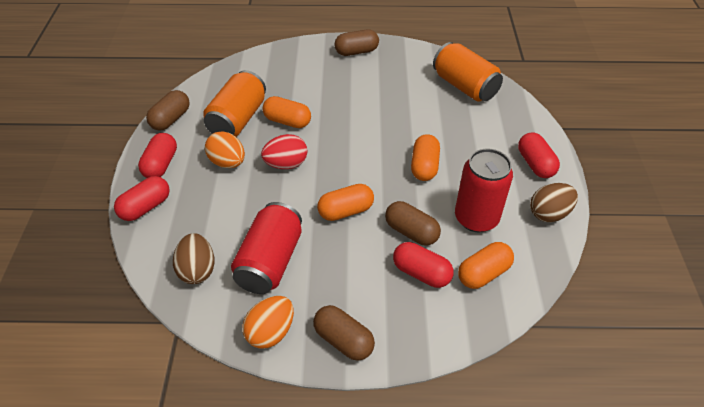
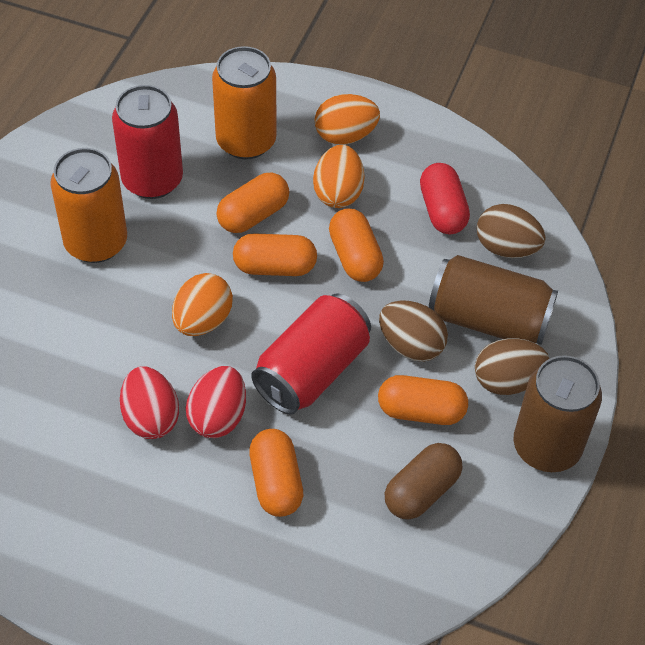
brown can: none = 0 -> [429,255,558,345] [513,355,602,472] = 2
brown capsule: [146,90,190,131] [313,305,375,361] [334,29,379,56] [385,201,441,245] = 4 -> [385,443,462,520] = 1
brown egg: [173,233,215,284] [530,183,578,222] = 2 -> [379,301,448,362] [475,338,549,395] [477,204,546,258] = 3
orange capsule: [263,96,311,128] [317,184,374,221] [411,134,440,181] [458,242,514,289] = 4 -> [216,173,289,233] [233,233,317,276] [249,429,303,517] [329,208,384,282] [378,375,468,425] = 5
orange egg: [205,131,245,168] [243,296,294,349] = 2 -> [172,273,233,336] [313,145,365,208] [315,94,380,145] = 3
red capsule: [114,176,170,221] [138,133,177,178] [393,242,454,288] [518,132,560,178] = 4 -> [420,163,470,234] = 1
red egg: [261,134,307,169] = 1 -> [120,367,179,439] [186,366,246,438] = 2

